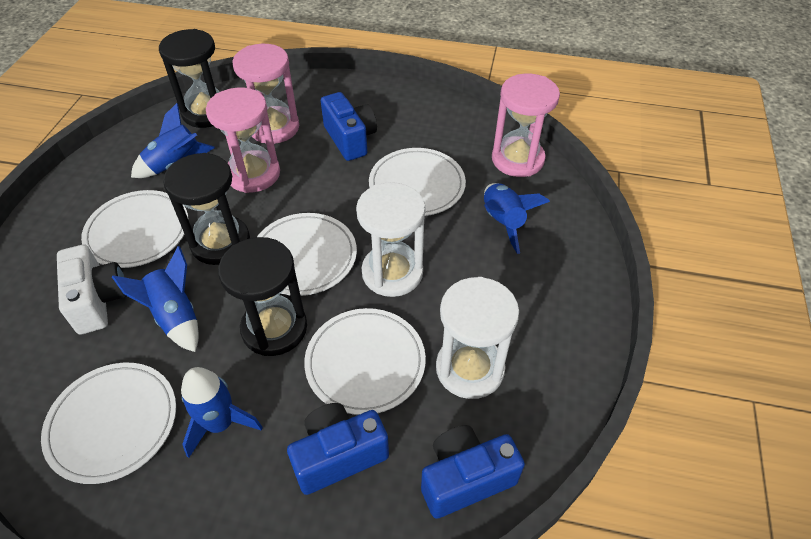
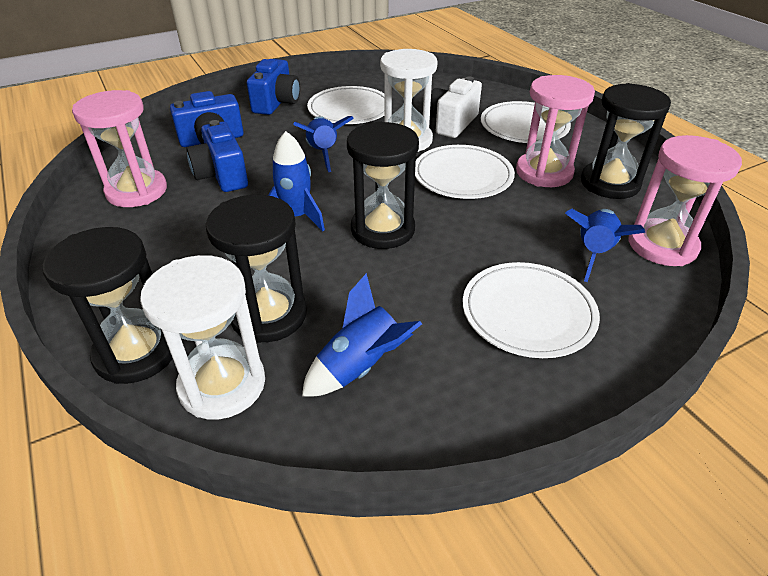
black hourglass: [159,29,219,128] [163,153,250,265] [218,237,307,356] = 3 -> [42,227,173,384] [206,195,307,343] [347,121,419,249] [581,83,671,199] = 4
white plate: [41,363,176,484] [81,190,189,268] [257,213,357,296] [304,308,426,415] [369,148,466,216] = 5 -> [307,86,385,124] [415,145,515,199] [463,262,600,358] [481,101,571,143] = 4

